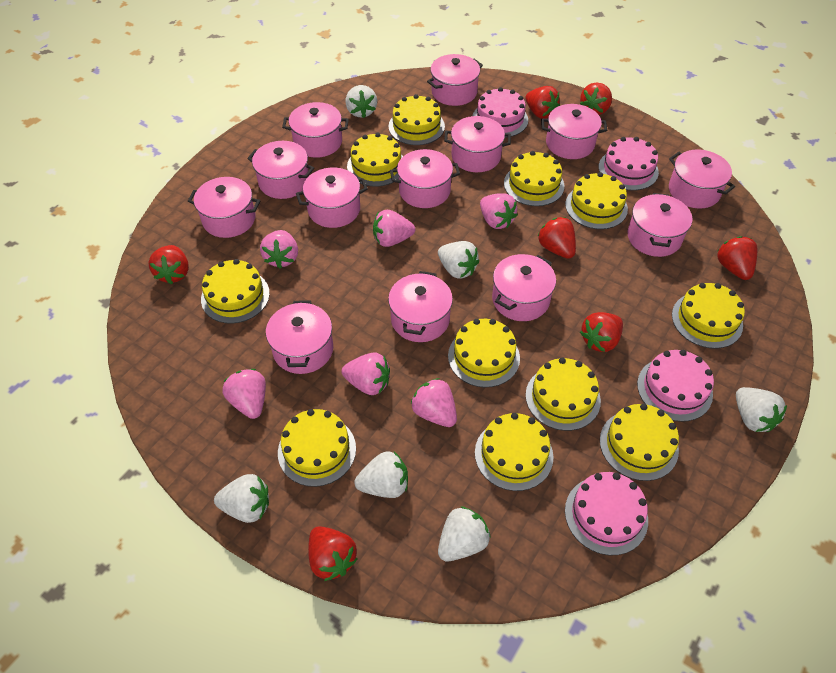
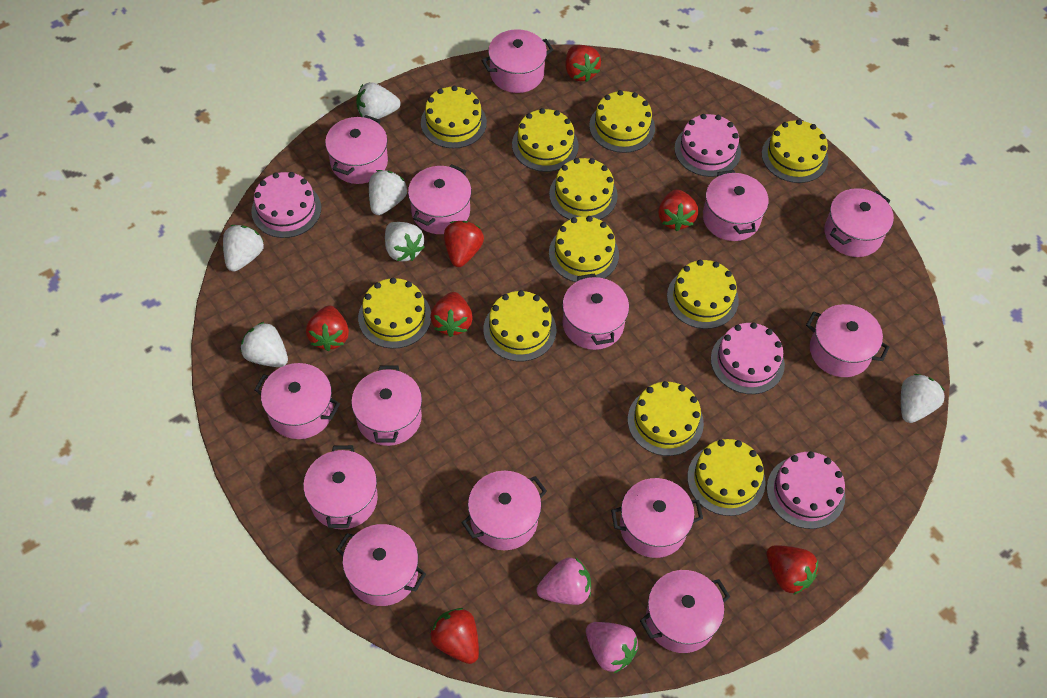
pink pot: [188,177,260,238] [247,141,314,199] [266,300,333,374] [282,102,349,158] [296,167,368,228] [388,271,453,342] [390,149,460,208] [427,54,483,106] [444,116,511,172] [492,254,556,321] [541,104,608,159] [627,193,693,257] [669,150,735,208] = 13 -> [254,363,340,439] [303,445,378,529] [325,115,388,184] [336,524,426,606] [351,366,422,446] [408,164,472,234] [462,471,547,550] [481,29,553,93] [562,273,629,350] [611,478,703,558] [640,570,730,653] [703,170,769,241] [806,304,890,377] [824,188,894,257] = 14
pink strawberry: [223,369,266,419] [260,230,298,269] [342,352,390,395] [373,210,415,247] [411,378,457,427] [480,193,518,229] = 6 -> [537,557,591,605] [586,622,639,674] = 2

